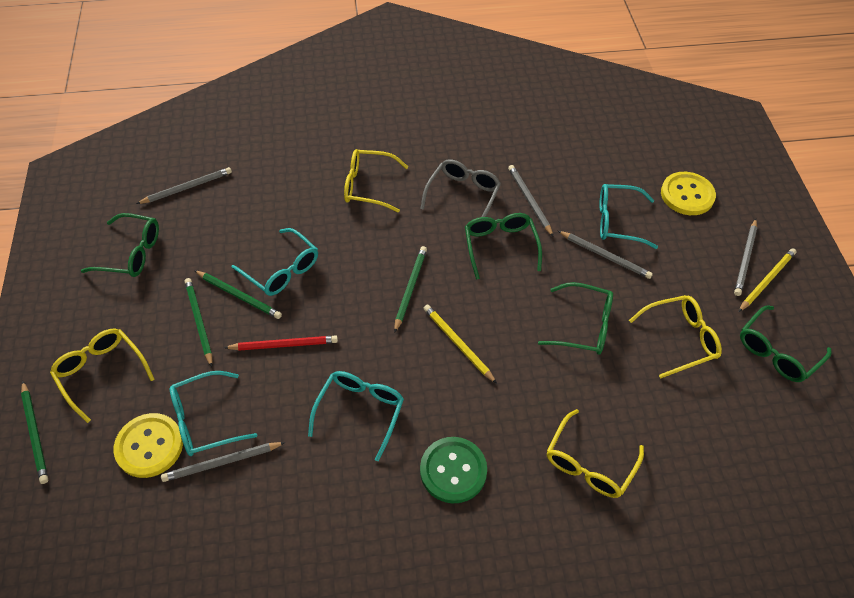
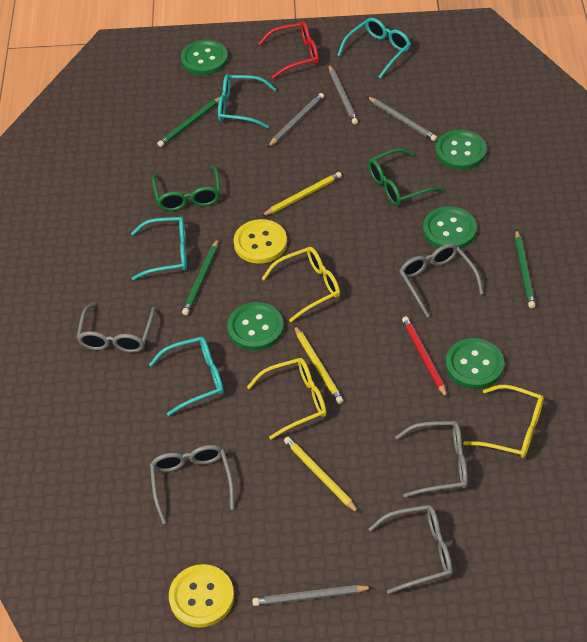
green button: [420,437,487,503] = 1 -> [181,40,228,75] [227,302,284,351] [423,206,477,249] [435,130,487,170] [446,338,504,389] = 5
green glasses: [81,213,159,277] [465,213,542,279] [538,282,613,355] [740,305,832,382] = 4 -> [152,166,220,211] [368,148,444,206] = 2
green pencil: [21,381,48,484] [184,278,212,367] [194,270,282,319] [394,246,427,333] = 4 -> [157,97,220,147] [182,239,218,315] [515,229,535,308] = 3
grey glasses: [420,159,501,217] = 1 -> [76,303,155,353] [150,445,234,524] [369,505,452,594] [395,421,468,498] [400,244,484,317] = 5
grey pencil: [136,167,232,204] [161,442,286,482] [508,165,553,236] [558,231,653,279] [734,219,757,296] = 5 -> [252,585,373,606] [267,93,324,148] [329,65,358,125] [367,96,437,141] = 4
red glasses: none = 0 -> [258,21,319,79] = 1
yellow glasses: [50,329,155,423] [344,149,408,212] [547,409,644,498] [629,295,722,378] = 4 -> [247,358,327,439] [261,247,340,322] [463,385,544,458] = 3
yellow pencil: [423,305,497,384] [739,248,797,312] = 2 -> [262,172,342,216] [284,437,359,513] [294,325,344,404] = 3

